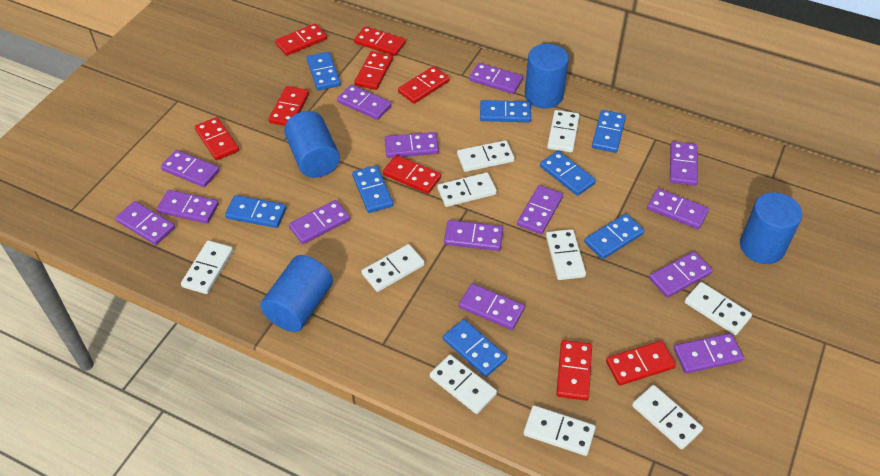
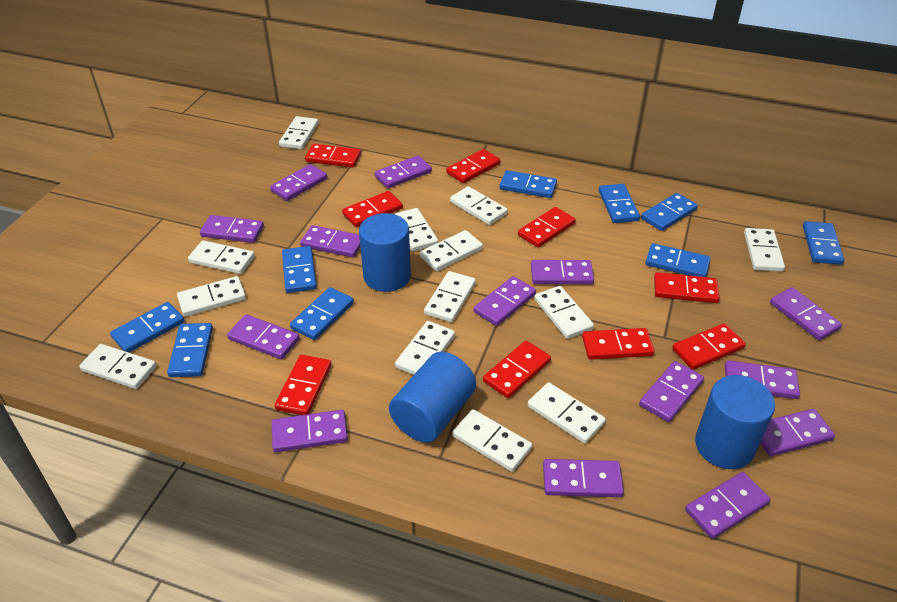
blue cylinder: [260,255,333,332] [284,111,340,178] [525,44,569,109] [740,192,802,264] = 4 -> [359,213,411,292] [389,352,476,443] [695,375,775,469] = 3
blue domino: [225,195,286,228] [306,52,341,90] [352,165,393,213] [443,319,507,377] [480,100,531,122] [540,151,596,196] [584,214,644,259] [592,110,626,153] = 8 -> [110,302,185,353] [167,323,213,377] [282,246,317,293] [290,287,354,340] [499,170,557,198] [599,184,640,223] [641,193,698,231] [645,243,711,277] [803,221,844,265] = 9
white domino: [181,240,233,294] [362,244,425,292] [430,355,497,414] [437,172,497,207] [457,140,515,172] [523,405,596,456] [546,229,586,280] [547,110,580,152] [632,385,703,449] [685,282,752,335] = 10 -> [79,344,157,389] [177,276,246,317] [188,240,255,274] [279,116,319,149] [394,208,438,251] [395,321,455,375] [420,230,483,271] [424,271,476,322] [450,186,508,225] [452,409,532,472] [528,382,606,444] [534,286,594,339] [744,228,785,272] = 13

